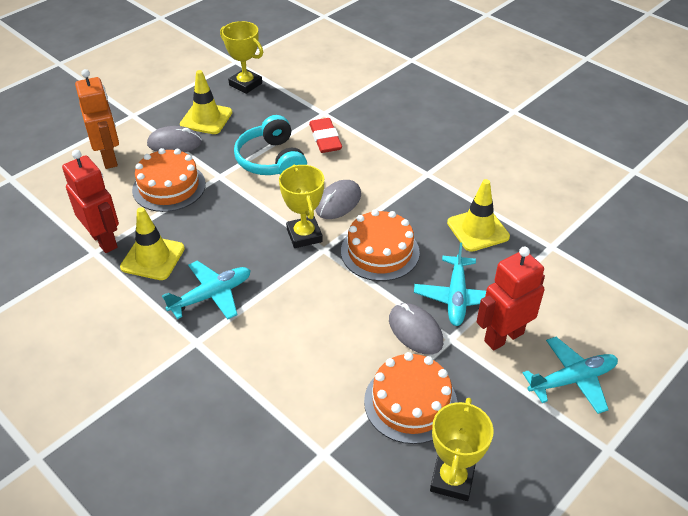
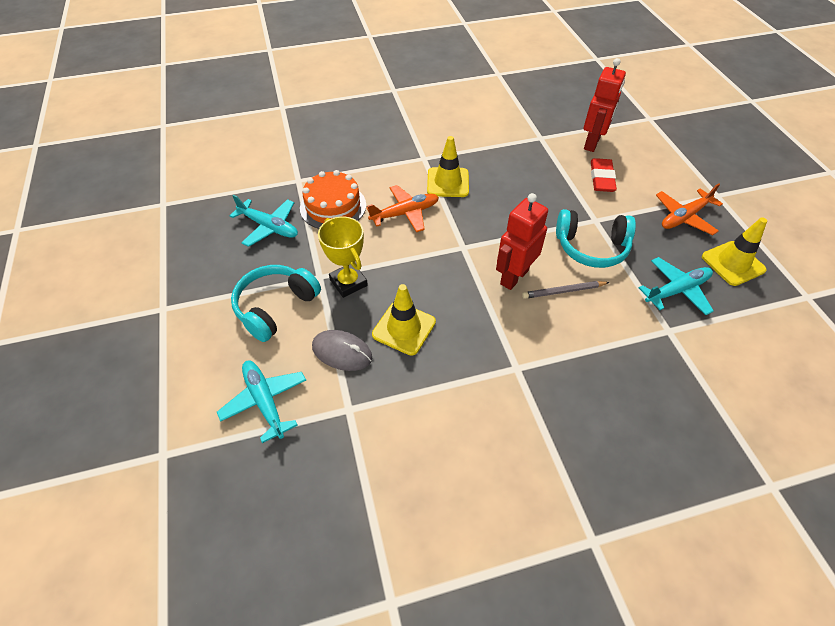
grey mouse: [147,126,202,152] [315,180,361,219] [389,303,443,355] = 3 -> [312,330,372,371] = 1
grey pencil: none = 0 -> [522,281,610,299] = 1
orange cake: [132,148,206,212] [341,209,420,281] [364,352,457,444] = 3 -> [300,170,366,229] = 1
orange plane: none = 0 -> [367,185,439,232] [656,183,723,235] = 2
orange robot: [75,69,119,169] = 1 -> none = 0
turquoise headphones: [234,115,307,175] = 1 -> [231,265,321,342] [556,209,636,268] = 2
yellow trophy: [220,21,263,94] [279,164,324,248] [430,398,494,501] = 3 -> [318,217,368,298] = 1

